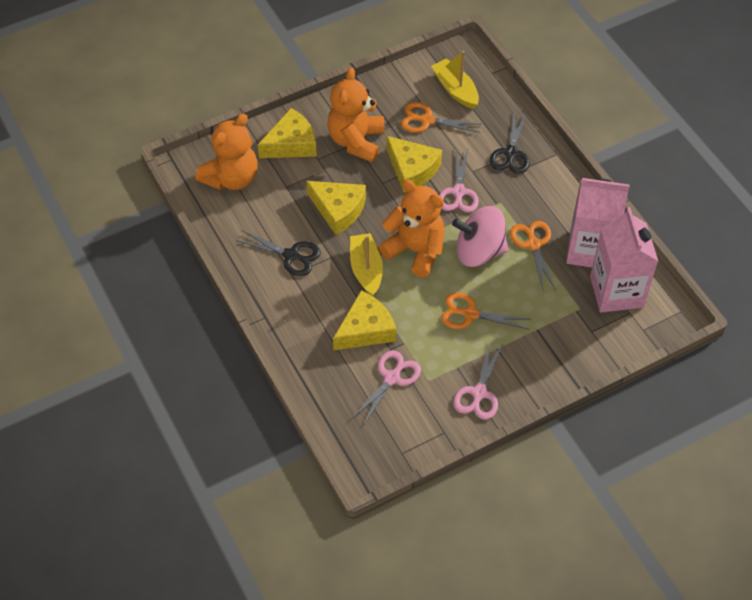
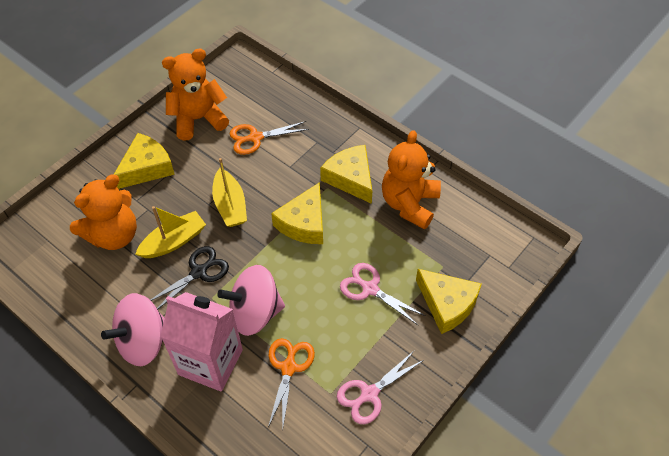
black scissors: [236,230,320,276] [490,111,529,174] = 2 -> [150,246,229,309] = 1
orange scissors: [401,102,482,133] [441,292,529,330] [510,221,556,290] = 3 -> [230,121,309,155] [268,338,315,429] = 2
pink carton: [566,178,629,267] [590,207,658,313] = 2 -> [160,292,243,392] = 1
pink scissors: [351,350,421,427] [439,149,479,212] [453,341,503,420] = 3 -> [337,350,424,424] [340,263,426,326] = 2
pink spinning top: [452,206,508,267] = 1 -> [101,293,165,366] [217,265,285,336] = 2

